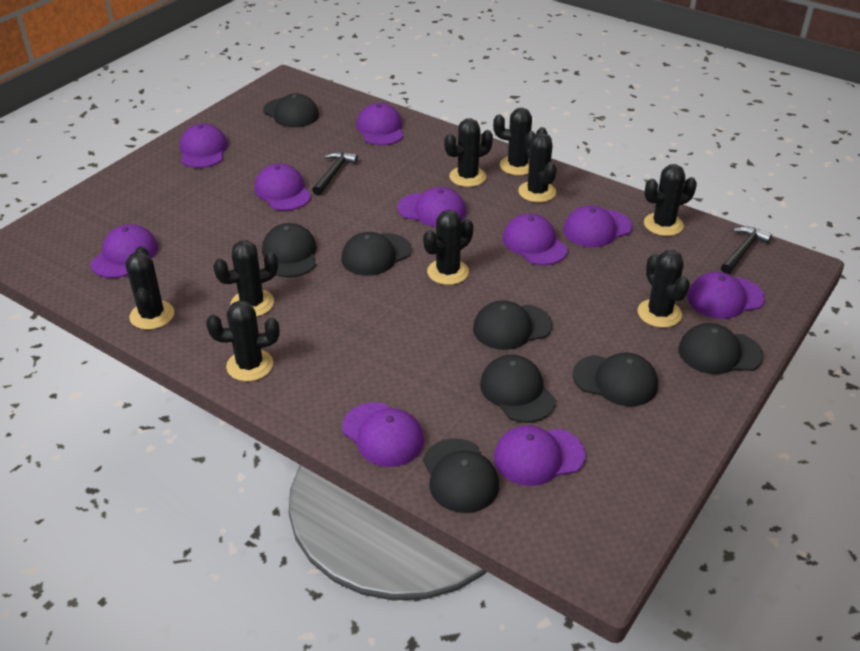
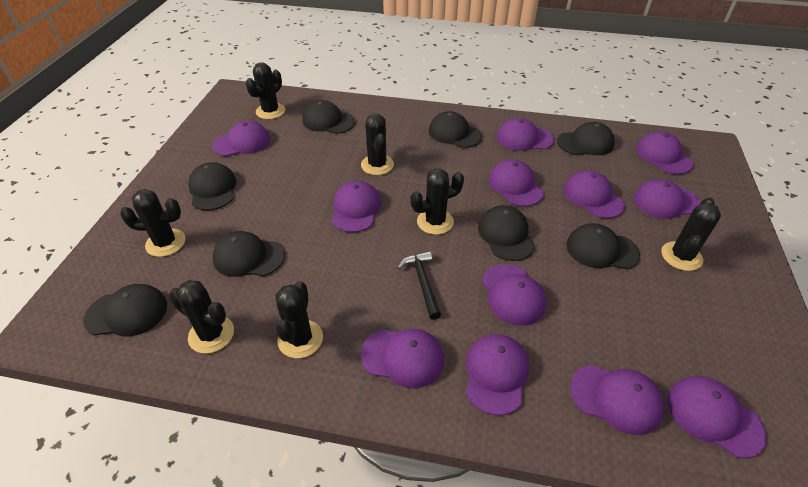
black cactus: [126,246,174,330] [206,300,279,381] [213,240,278,317] [423,210,473,285] [445,118,493,187] [493,108,547,176] [518,131,557,202] [638,250,690,328] [644,164,697,236] = 9 -> [120,189,185,257] [169,280,234,354] [246,62,285,119] [276,281,323,358] [361,114,394,175] [410,169,464,235] [661,198,721,271] = 7
black hammer: [312,152,358,196] [721,226,772,274] = 2 -> [398,251,441,320] = 1
purple cap: [91,224,158,278] [180,123,228,168] [255,163,311,211] [342,402,424,467] [357,103,404,145] [397,187,466,227] [494,425,585,486] [503,214,568,265] [563,205,632,247] [687,272,765,319] = 10 -> [212,121,271,156] [331,181,381,232] [361,329,444,388] [466,334,529,416] [482,264,546,326] [489,159,544,206] [497,118,554,151] [564,170,625,218] [570,365,664,435] [634,179,701,219] [636,131,694,174] [668,376,767,458] = 12

